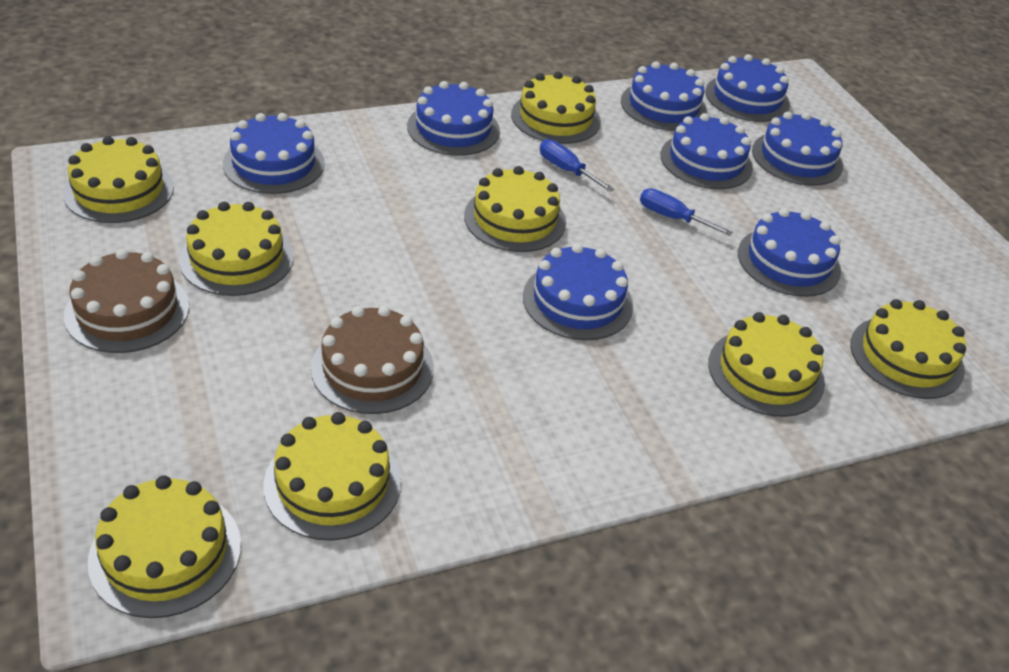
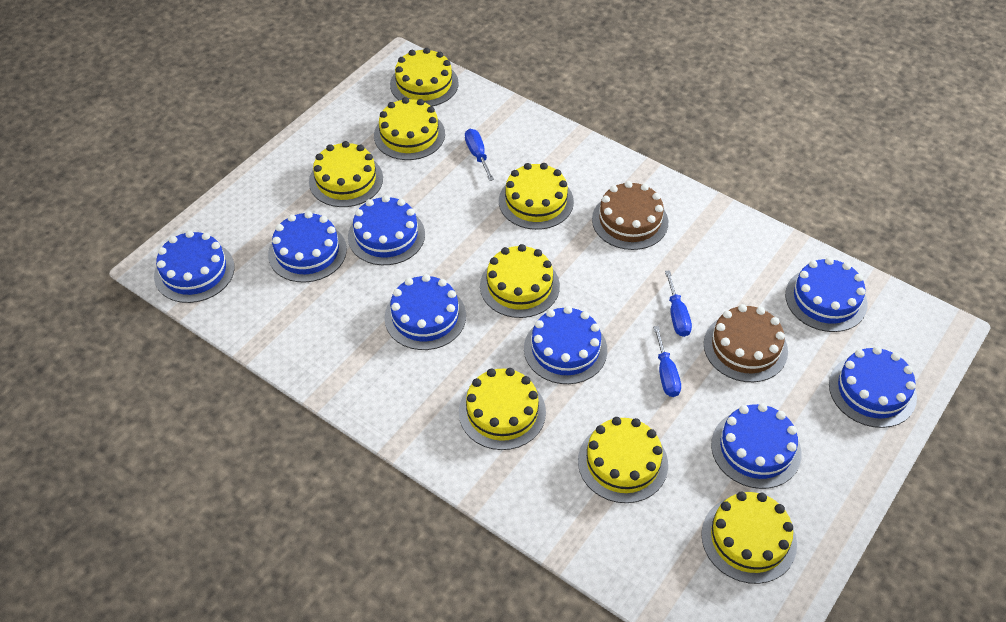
blue screwdriver: [540,139,614,192] [640,188,733,236] = 2 -> [465,129,494,181] [653,326,681,397] [665,270,692,337] = 3

